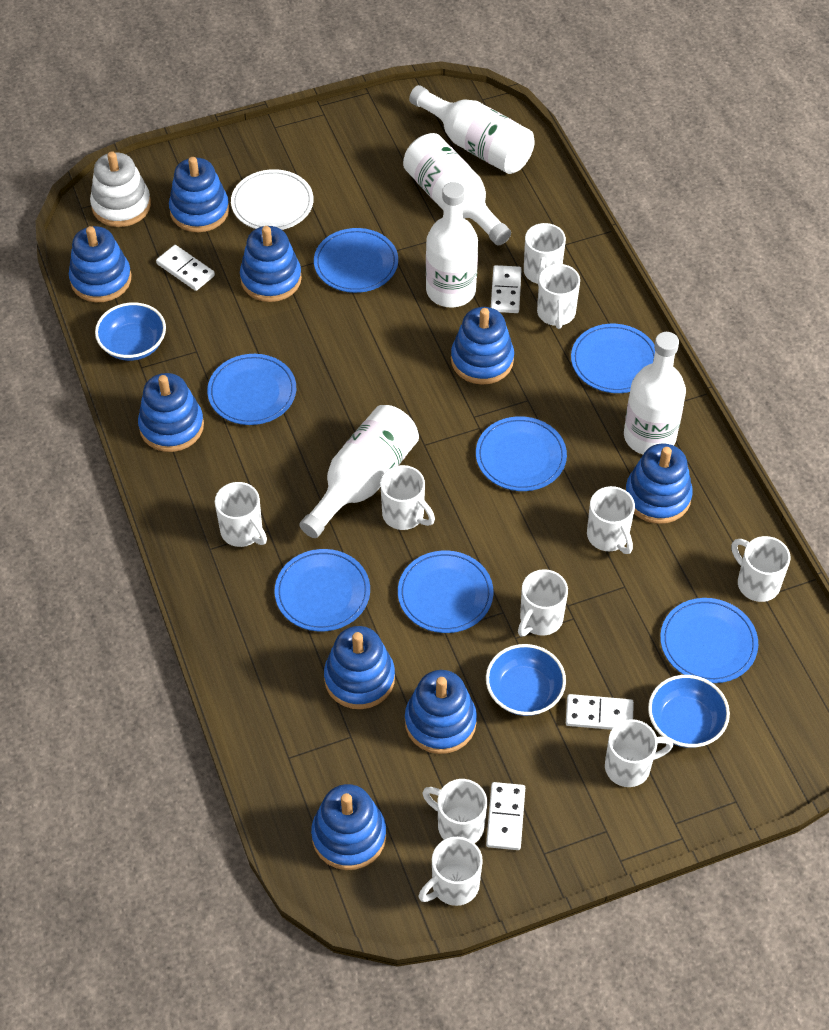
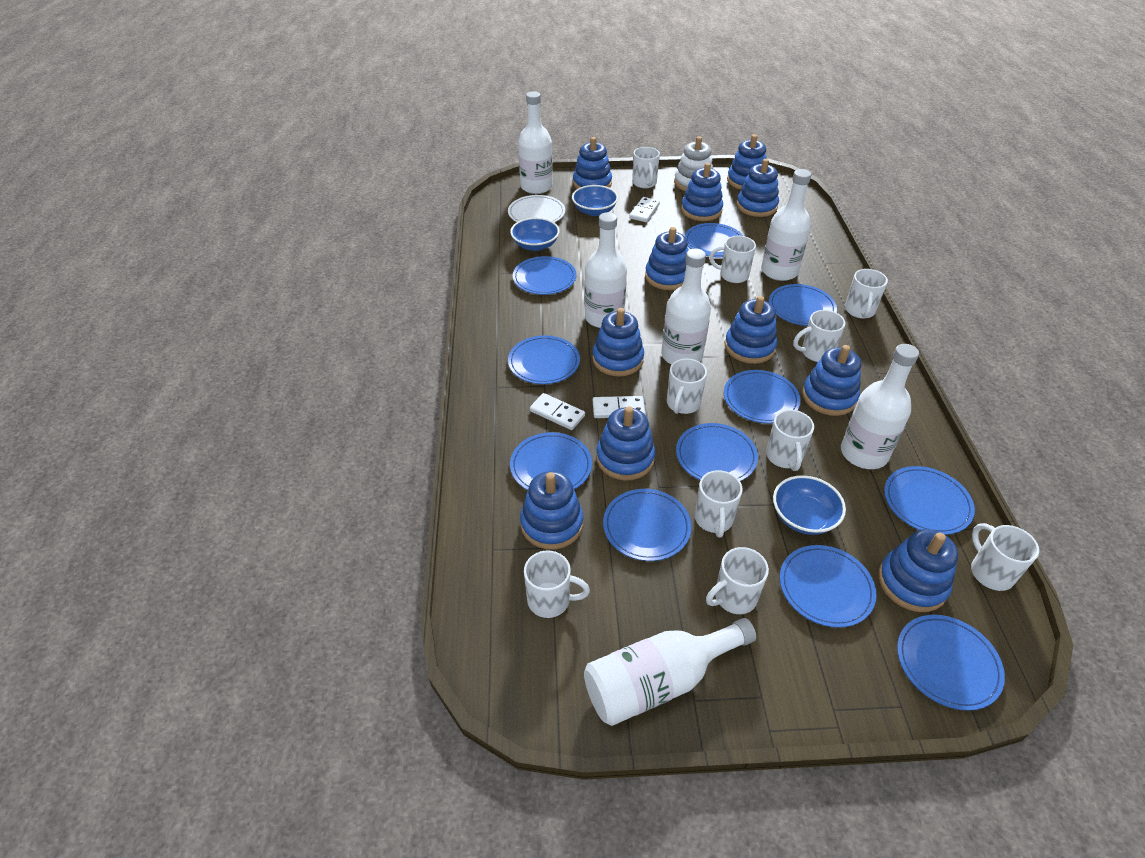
blue plate: [207,354,296,425] [275,549,370,631] [314,228,398,293] [398,550,494,633] [476,416,567,491] [571,324,655,393] [660,598,758,683] = 7 -> [508,335,580,384] [510,432,592,490] [513,256,576,295] [603,489,691,561] [676,423,758,481] [685,223,743,257] [724,370,801,423] [769,284,837,326] [780,545,876,628] [884,466,975,535] [897,615,1005,711] = 11
blue stacking toy: [69,226,131,302] [138,373,204,452] [169,157,229,232] [240,226,302,302] [311,784,386,870] [324,626,395,709] [405,670,477,754] [451,307,514,385] [625,443,693,524] = 9 -> [520,471,583,550] [573,137,612,189] [592,308,644,377] [596,406,655,481] [645,227,688,290] [681,163,723,221] [725,296,777,364] [727,134,767,190] [736,159,779,217] [802,345,861,416] [878,529,958,612] = 11
white bottle: [299,405,419,538] [403,133,511,245] [409,85,535,174] [426,182,478,308] [624,332,686,454] = 5 -> [518,91,553,194] [584,212,627,328] [584,618,756,726] [661,248,711,365] [761,169,811,281] [841,344,919,469] = 6
white domino: [156,245,215,291] [486,782,525,850] [491,265,522,313] [566,694,634,730] = 4 -> [530,393,585,430] [593,396,645,418] [629,197,660,222] = 3

